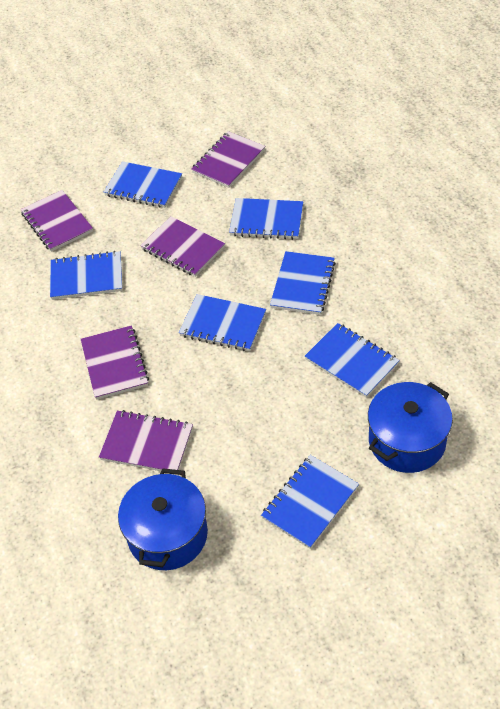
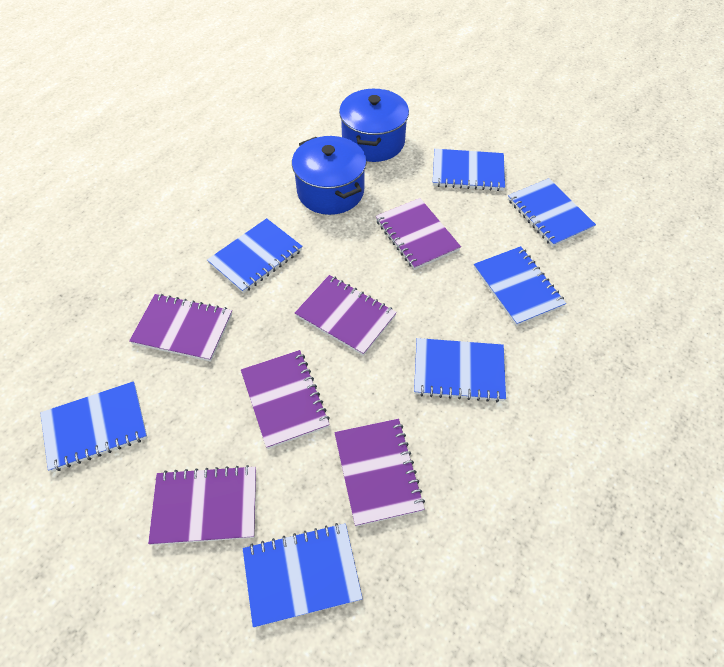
purple notebook: [21,190,93,252] [81,325,149,400] [99,410,193,471] [140,216,225,277] [191,131,265,188] = 5 -> [129,294,232,362] [148,465,256,545] [241,350,330,449] [295,275,397,356] [334,419,425,527] [376,198,461,270] = 6

